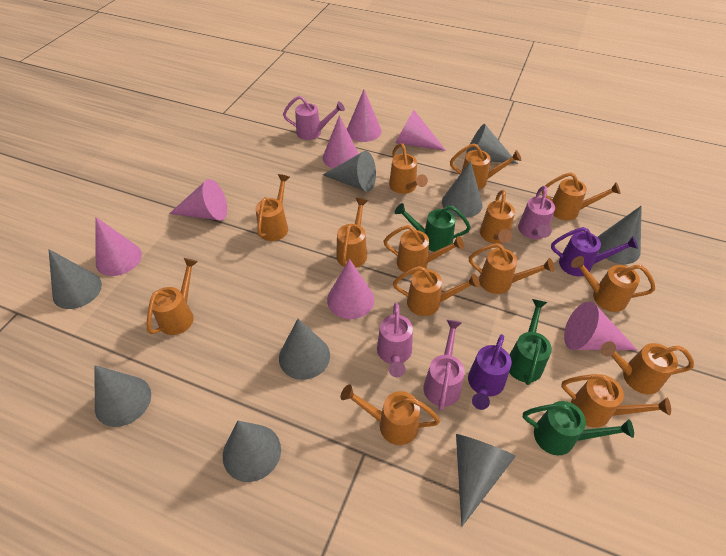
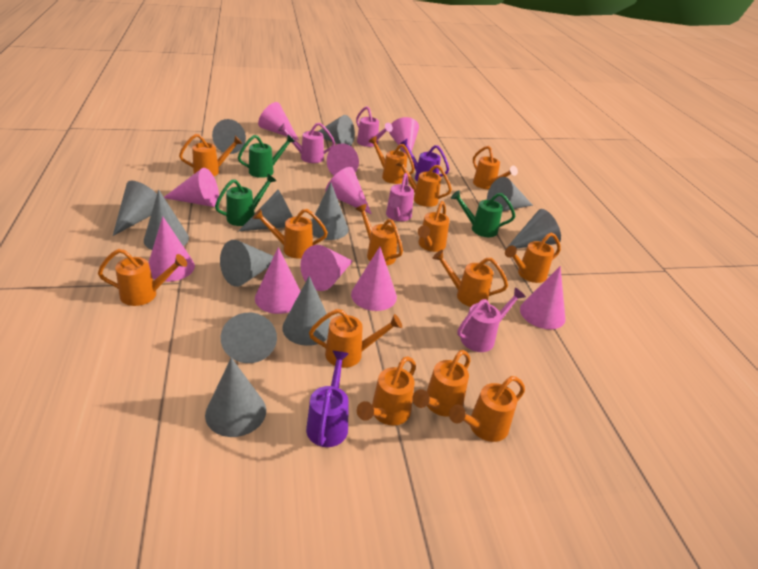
grey cone: [49,249,102,309] [94,365,151,427] [223,421,281,482] [279,319,330,380] [323,151,376,192] [442,161,482,218] [456,434,516,527] [466,124,518,164] [597,206,642,264] = 9 -> [113,181,157,236] [144,189,189,250] [205,358,266,437] [212,119,246,154] [220,240,274,287] [221,312,277,363] [239,190,293,231] [282,276,330,346] [312,183,348,240] [317,115,355,146] [487,177,533,211] [505,209,561,250] = 12
pink cone: [95,217,142,276] [169,179,227,221] [323,115,359,168] [327,259,374,319] [347,90,382,142] [395,110,446,151] [564,302,637,350] = 7 -> [148,216,195,282] [164,168,219,207] [255,247,301,314] [258,102,299,140] [300,245,353,291] [325,167,372,215] [327,144,359,176] [351,247,397,311] [389,117,419,157] [520,266,566,329] = 10

